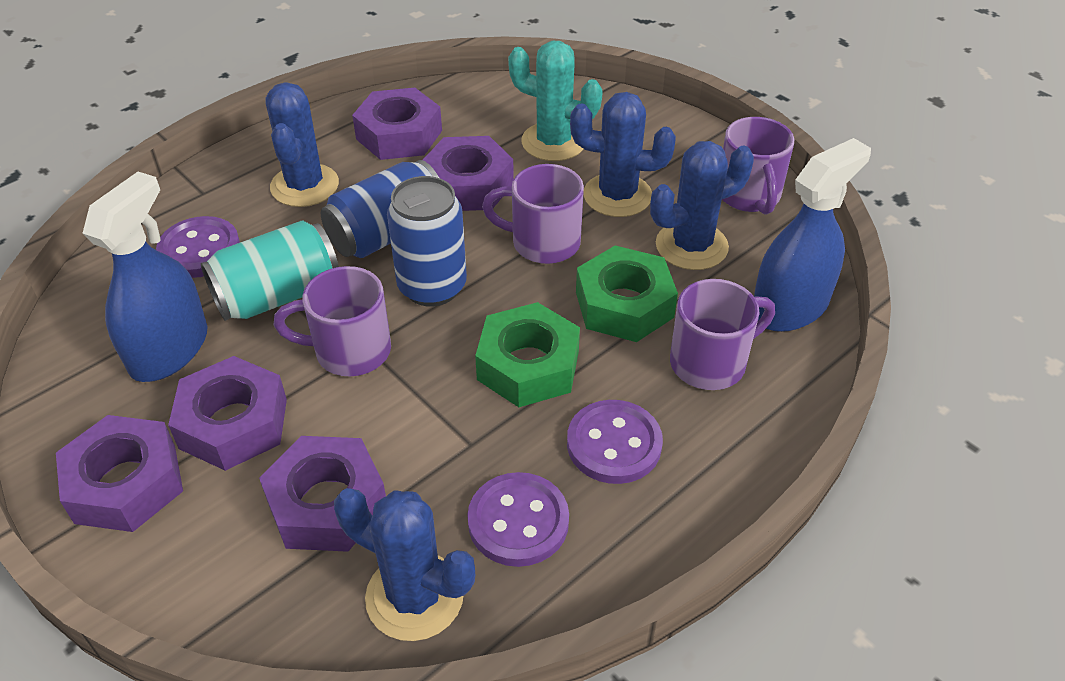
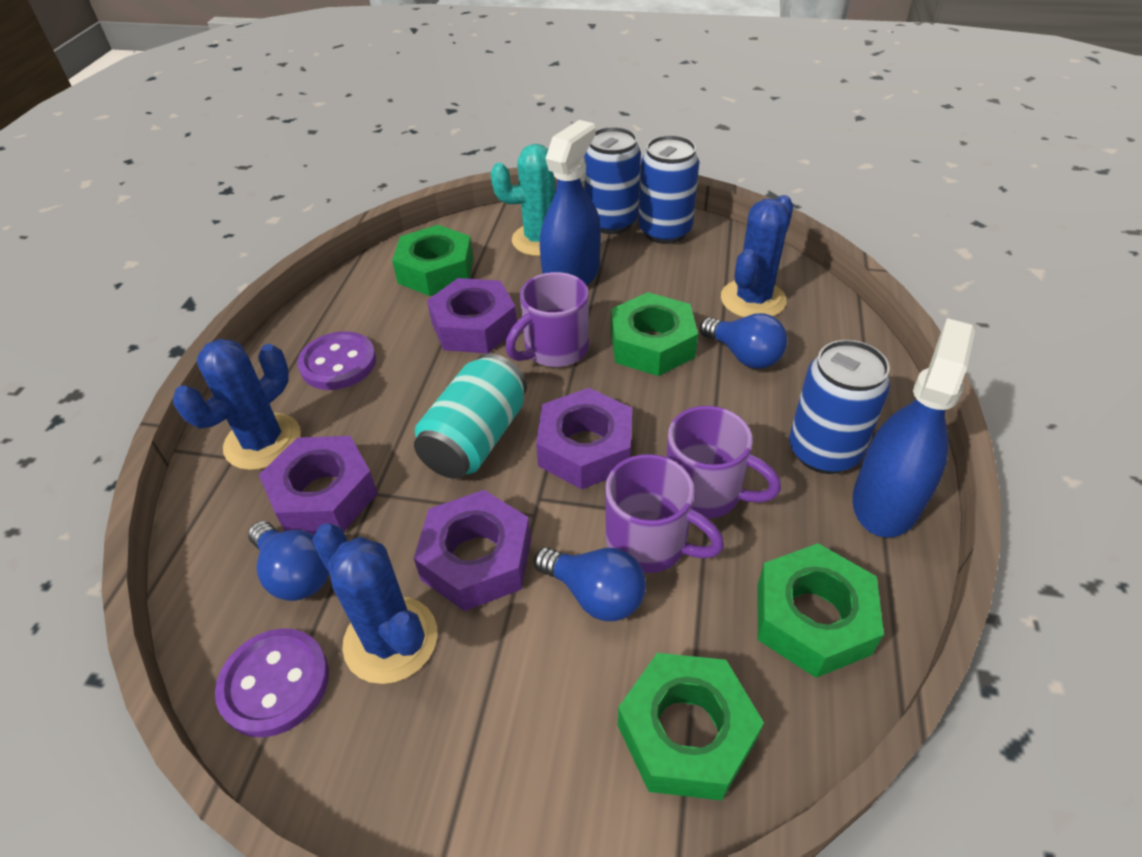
blue cactus: [266,82,339,207] [334,488,475,641] [570,92,676,217] [650,141,754,270] = 4 -> [173,339,301,470] [312,523,437,684] [721,195,793,318] = 3
blue can: [321,160,439,258] [387,176,467,306] = 2 -> [584,127,641,234] [638,135,699,244] [789,340,890,474] = 3
blue light bulb: none = 0 -> [248,521,329,601] [534,547,646,621] [700,313,788,369] = 3
green nut: [475,302,580,407] [576,246,678,342] = 2 -> [392,225,474,296] [611,292,698,376] [618,653,764,801] [758,543,884,678] = 4
purple button: [156,216,240,278] [467,472,569,567] [567,400,663,484] = 3 -> [215,628,329,737] [297,331,376,390] = 2
purple mug: [274,266,391,376] [482,164,584,264] [670,279,775,390] [722,117,794,215] = 4 -> [505,272,589,367] [605,454,724,573] [666,406,781,519] = 3
purple nut: [56,415,183,532] [168,356,287,471] [259,436,386,552] [352,88,442,160] [423,136,514,211] = 5 -> [259,436,378,534] [414,490,531,611] [427,278,517,353] [536,388,632,489] = 4

